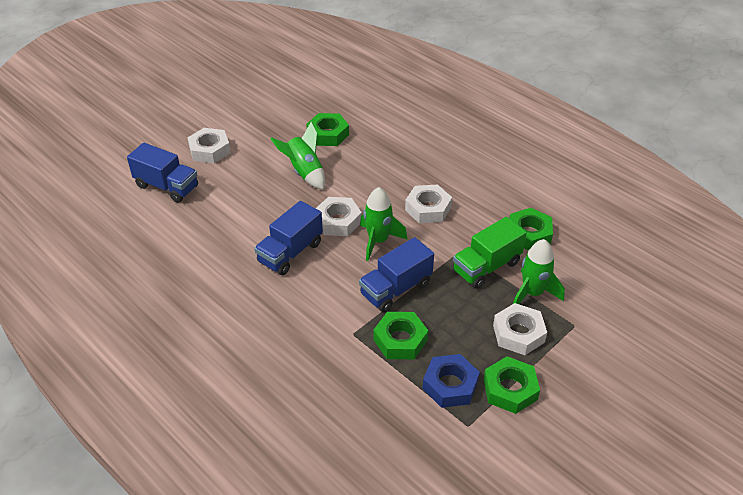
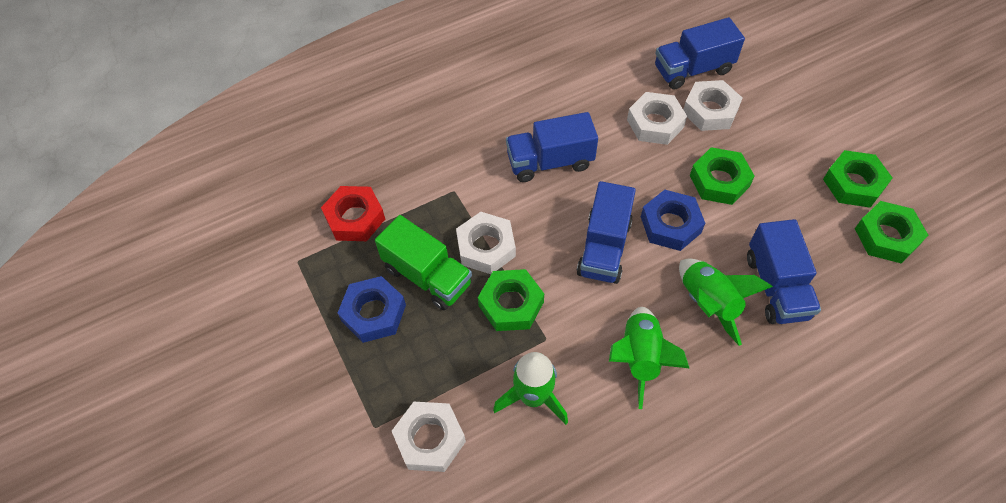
blue nut: [423,354,480,408] = 1 -> [338,276,406,343] [641,190,705,251] = 2
blue truck: [127,143,198,203] [254,201,323,275] [359,237,434,312] = 3 -> [506,112,598,182] [577,181,636,284] [655,17,745,89] [747,219,821,324] = 4
red nut: none = 0 -> [321,186,385,241] = 1

